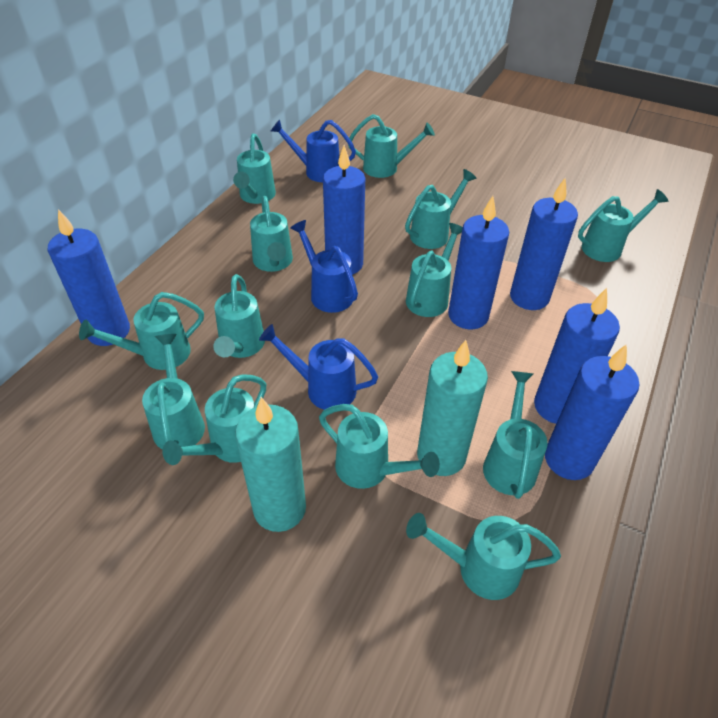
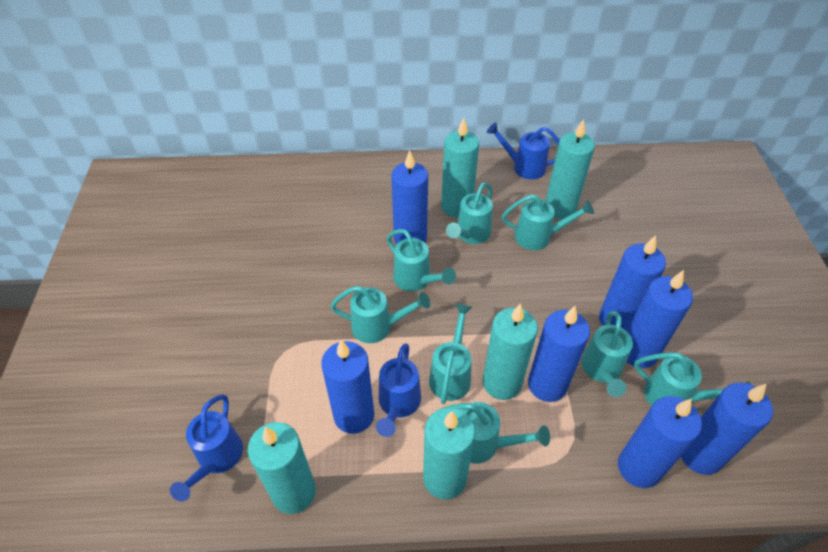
blue candle: [48,209,130,346] [323,145,365,275] [448,196,509,329] [510,178,578,310] [534,288,620,424] [545,344,639,480] = 6 -> [321,340,374,434] [391,150,428,245] [528,306,590,402] [599,235,666,331] [618,396,702,488] [627,270,693,368] [681,383,773,475] = 7
turquoise candle: [235,397,306,532] [417,340,488,476] = 2 -> [248,422,316,514] [423,407,475,499] [441,118,479,217] [483,303,538,400] [546,119,595,219] = 5
turquoise watering can: [79,292,204,370] [142,334,205,449] [162,374,266,465] [213,274,265,358] [233,133,276,204] [250,196,293,272] [319,404,440,489] [348,114,435,178] [405,169,477,249] [406,223,463,317] [406,513,561,600] [483,371,548,499] [578,189,668,262] = 13 -> [331,286,430,343] [387,229,456,291] [429,304,472,404] [441,402,550,463] [446,182,493,244] [502,194,594,250] [581,311,633,397] [634,352,751,406] = 8

